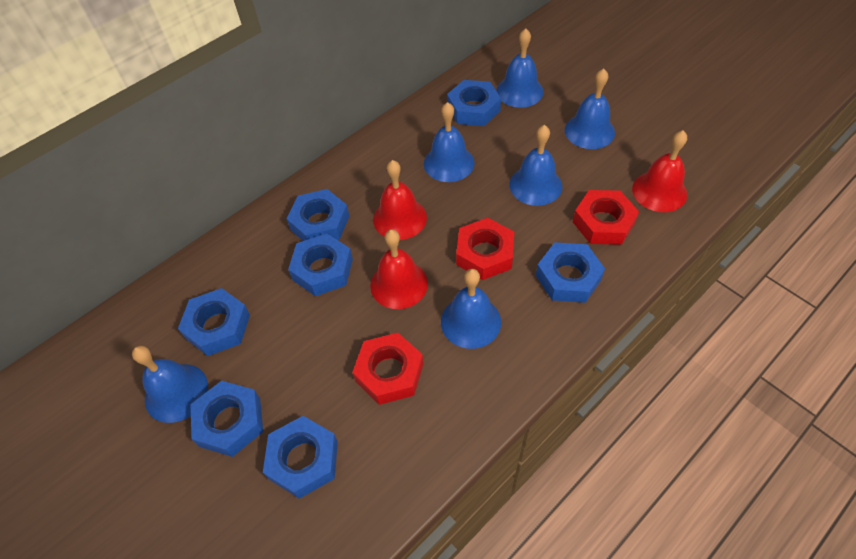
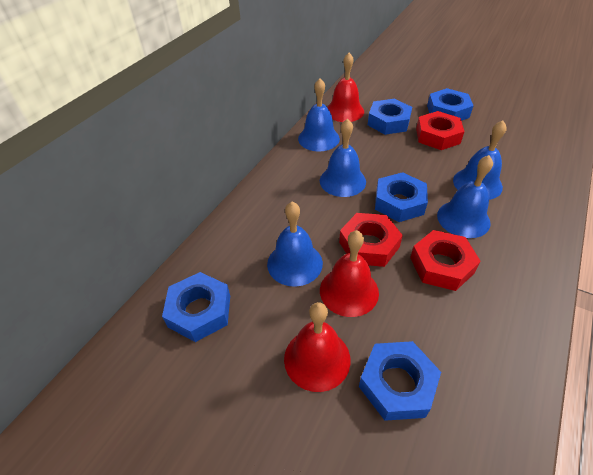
blue bell: [132,346,208,423] [424,102,474,182] [441,269,501,349] [496,28,544,108] [509,125,562,206] [565,69,615,149] = 6 -> [267,202,323,287] [298,79,340,152] [320,119,366,197] [437,155,493,238] [453,121,507,200] = 5
blue nut: [178,288,250,356] [190,381,263,457] [263,416,338,499] [286,189,349,241] [288,233,353,296] [447,80,501,126] [536,242,605,303] = 7 -> [162,272,230,342] [359,341,441,421] [368,99,412,135] [375,172,428,222] [427,88,474,121] = 5

